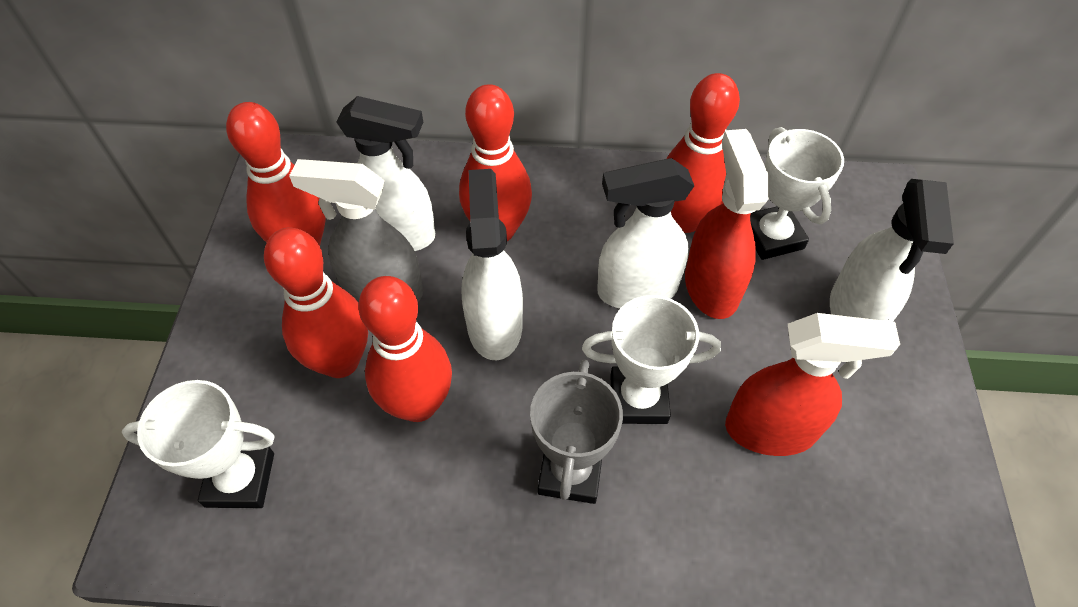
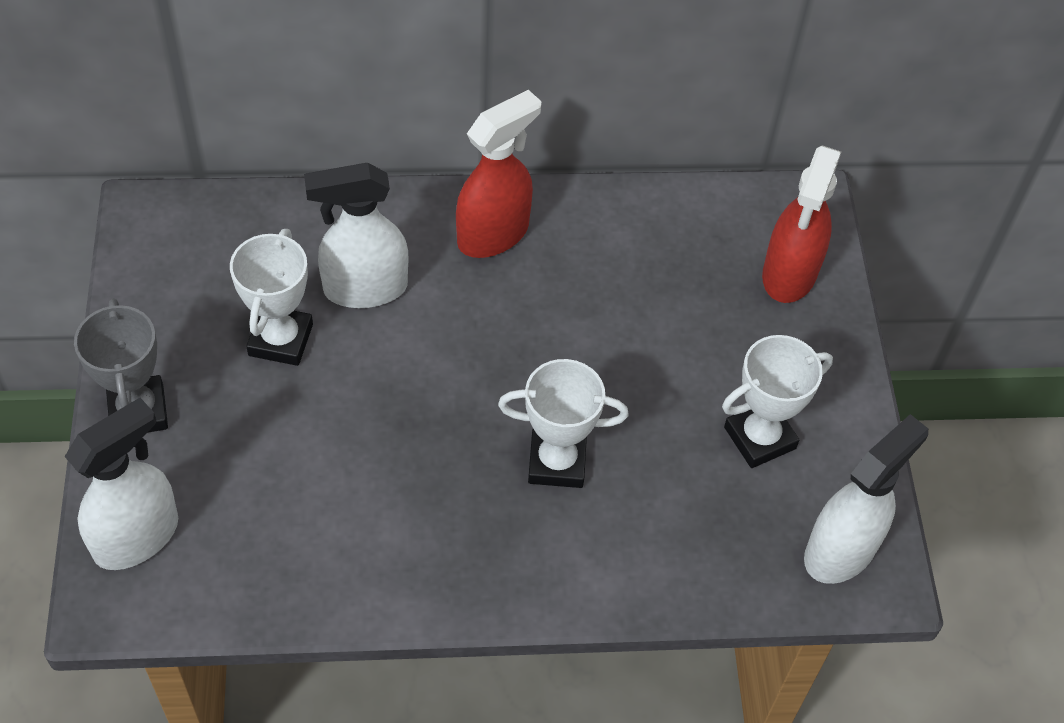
grey spray bottle: [289,159,423,303] = 1 -> none = 0
red bowling pin: [226,102,326,246] [264,228,368,378] [358,276,452,422] [459,84,532,241] [666,73,740,233] = 5 -> none = 0
white spray bottle: [337,96,435,251] [462,169,523,360] [597,158,694,309] [830,179,954,322] = 4 -> [65,398,178,570] [304,163,408,308] [804,414,928,584] = 3

